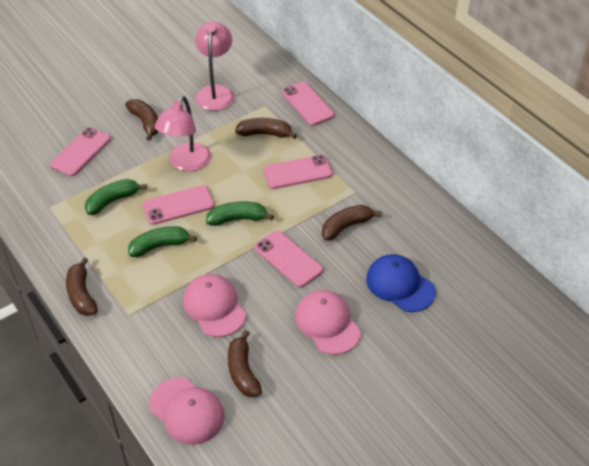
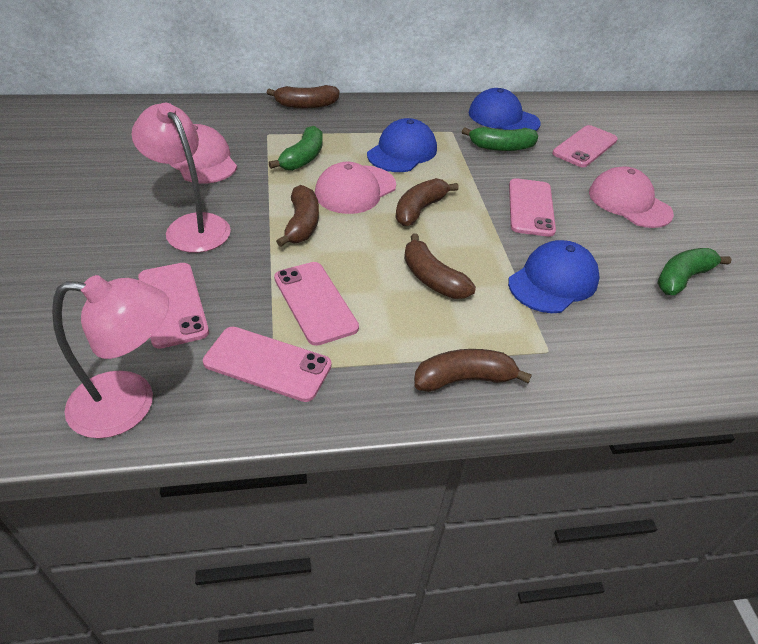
blue cap: [366,254,436,312] = 1 -> [367,118,437,172] [468,88,541,131] [508,240,600,313] = 3

